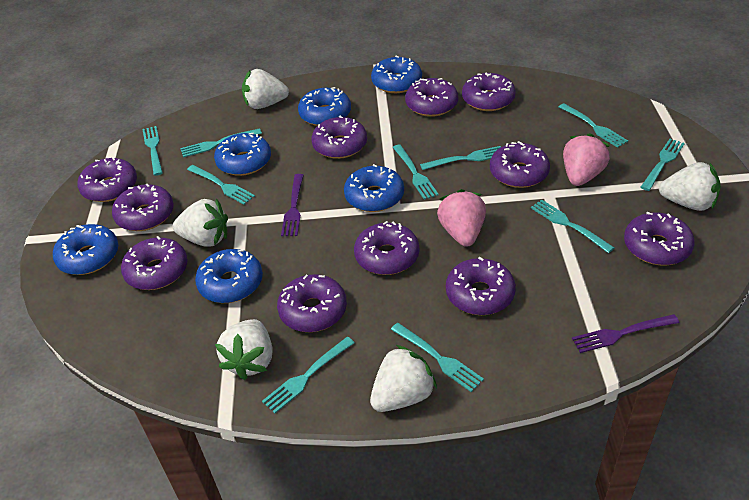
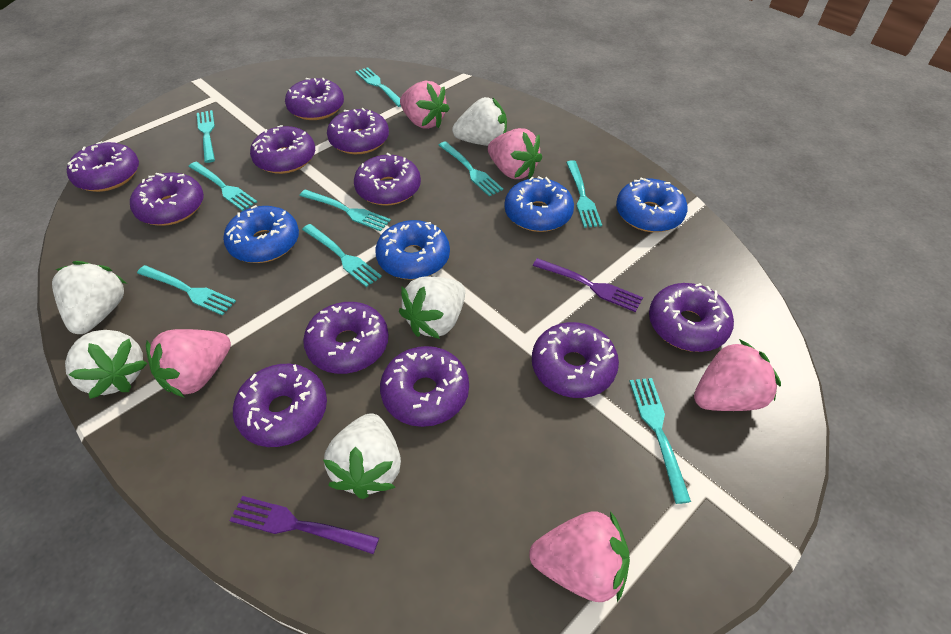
blue donut: [53,224,118,275] [195,249,263,303] [214,133,271,176] [298,87,351,126] [344,164,404,212] [371,55,422,93] = 6 -> [223,205,299,263] [375,220,450,280] [505,176,574,232] [616,178,688,232] = 4
pink strawberry: [437,189,486,247] [563,133,610,186] = 2 -> [146,329,231,398] [400,81,450,129] [488,128,542,179] [529,511,630,602] [694,339,781,411] = 5
turquoise fork: [142,126,163,176] [180,128,262,158] [187,165,255,205] [262,337,355,413] [391,323,484,392] [392,145,439,200] [420,146,501,170] [531,200,614,253] [559,103,628,148] [640,139,685,191] = 10 -> [137,265,236,315] [188,162,257,211] [197,110,215,163] [299,189,391,231] [302,224,382,287] [355,67,401,107] [438,141,503,196] [566,160,602,228] [629,378,691,504] = 9

